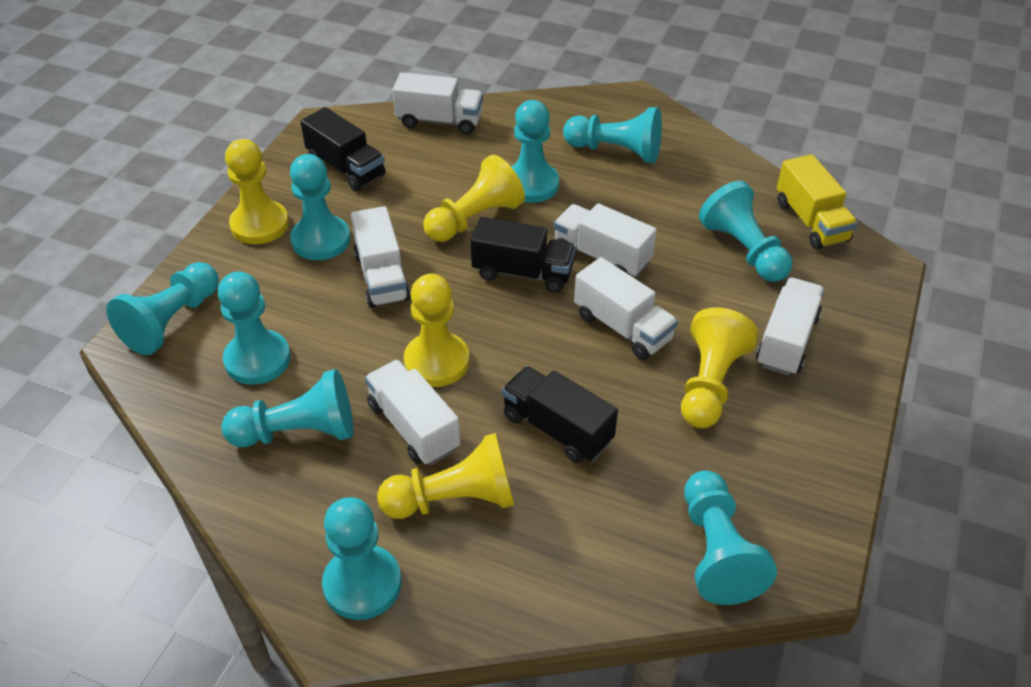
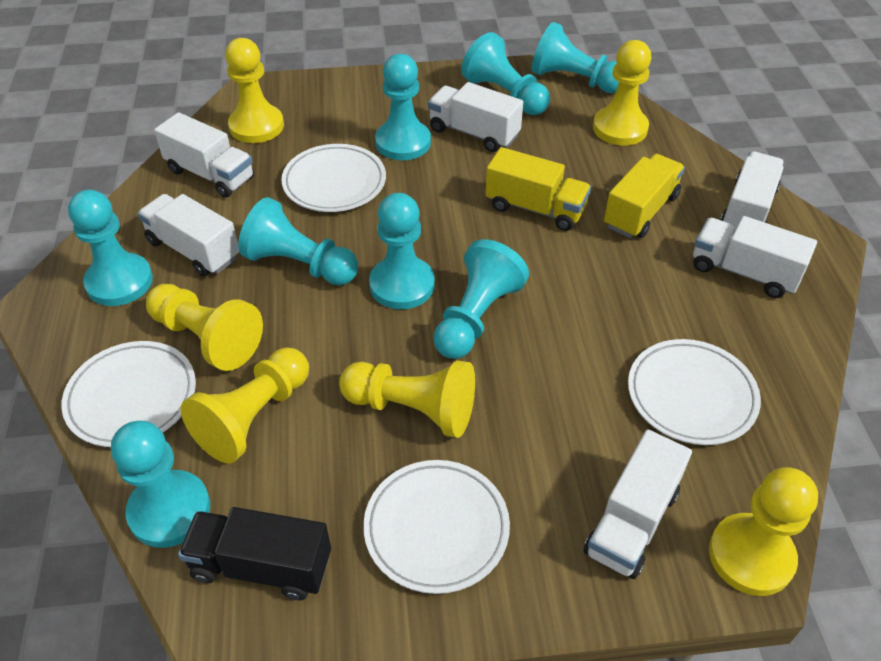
black truck: [300,107,386,191] [470,217,576,292] [502,366,618,463] = 3 -> [178,507,331,600] = 1
turquoise pawn: [107,262,219,355] [218,272,291,385] [221,369,353,447] [290,154,350,260] [322,497,402,620] [511,100,559,203] [563,107,662,163] [684,471,777,605] [699,181,792,282] = 9 -> [68,190,153,306] [111,421,210,548] [238,197,358,285] [369,193,434,309] [375,54,431,160] [433,239,529,359] [461,32,550,115] [531,22,619,93] = 8
white plate: none = 0 -> [61,341,196,447] [281,144,386,212] [363,460,510,594] [628,339,761,445] = 4
yellow pawn: [225,139,289,244] [377,433,514,519] [404,274,470,387] [423,155,525,242] [681,307,758,428] = 5 -> [146,284,263,371] [180,347,309,463] [225,38,284,143] [339,360,475,438] [593,40,652,146] [709,467,818,596] = 6
yellow truck: [777,154,858,250] = 1 -> [485,147,591,231] [604,154,685,238] = 2

